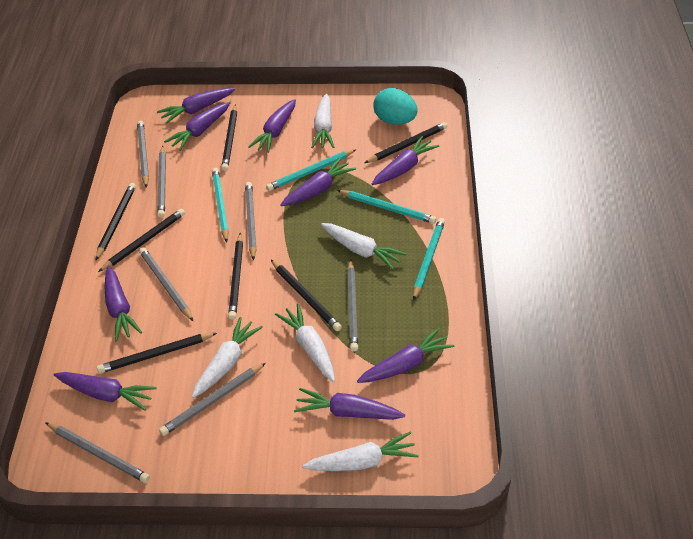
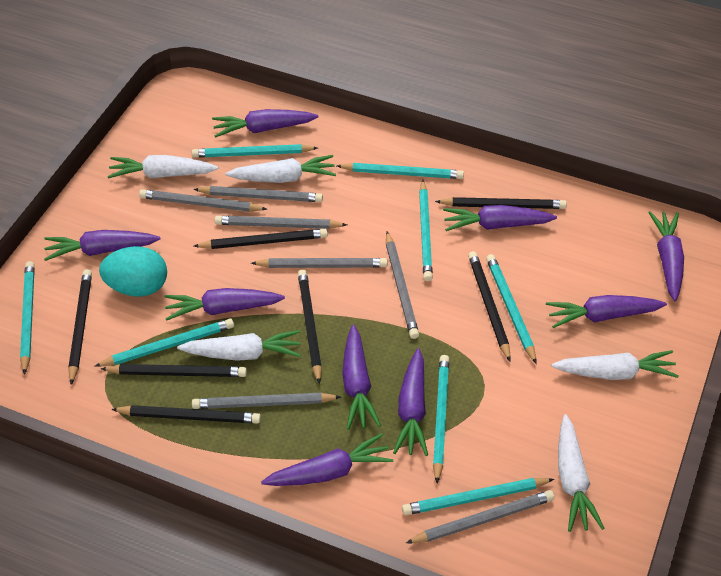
turquoise pencil: [212,168,229,243] [266,150,355,191] [337,190,436,224] [413,218,445,300] = 4 -> [20,261,35,375] [94,319,234,367] [192,144,318,158] [337,163,464,179] [402,478,554,515] [419,180,433,281] [433,355,449,483] [486,254,537,364] = 8

